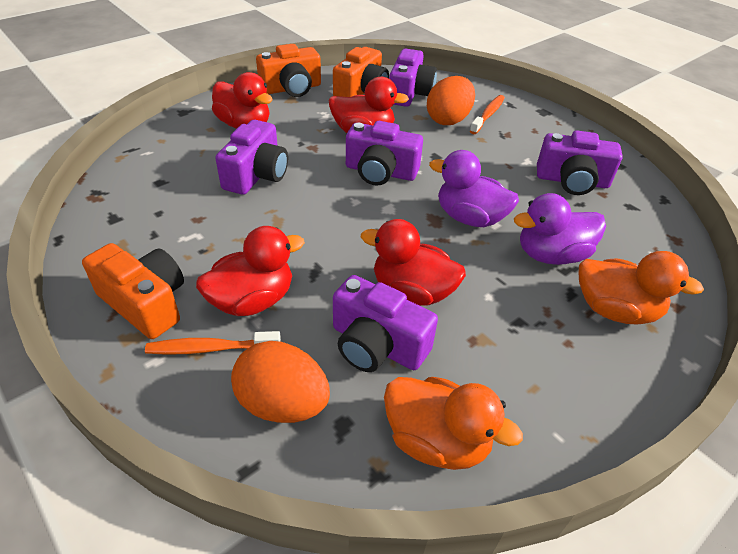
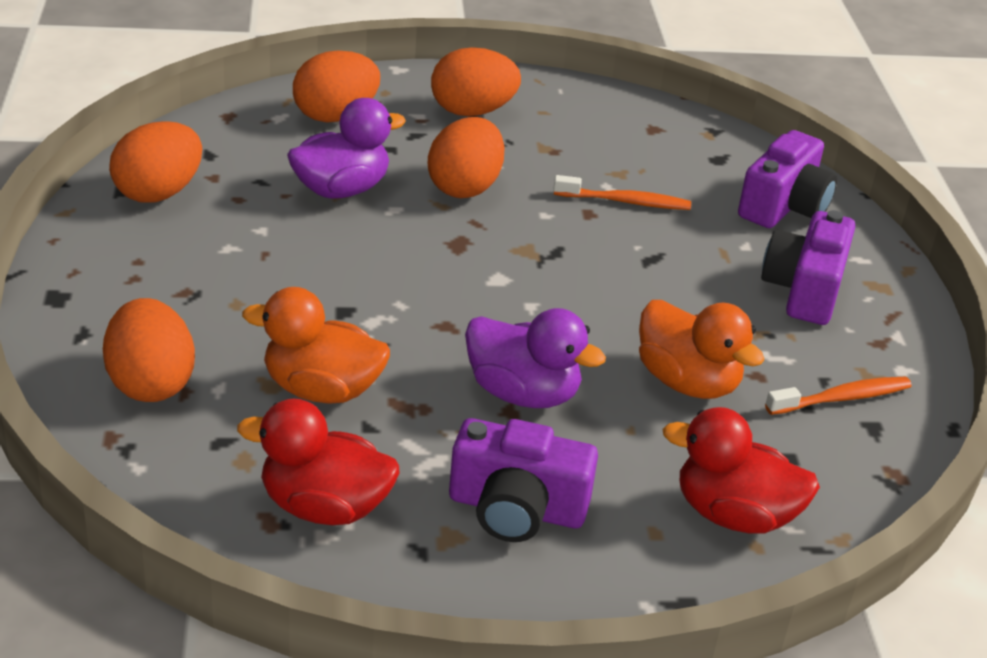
orange camera: [82,243,184,339] [256,44,321,97] [333,47,389,97] = 3 -> none = 0
orange egg: [231,341,330,423] [427,76,475,125] = 2 -> [103,298,195,402] [109,121,202,203] [293,51,380,123] [428,117,505,198] [431,47,521,116] = 5
purple camera: [215,120,288,195] [333,275,438,372] [346,121,423,186] [389,49,437,107] [537,130,623,195] = 5 -> [449,418,598,542] [738,130,837,228] [761,210,855,325] = 3
red duck: [196,226,305,316] [212,72,272,129] [329,77,409,133] [361,219,466,306] = 4 -> [237,399,399,525] [662,407,820,533] = 2

